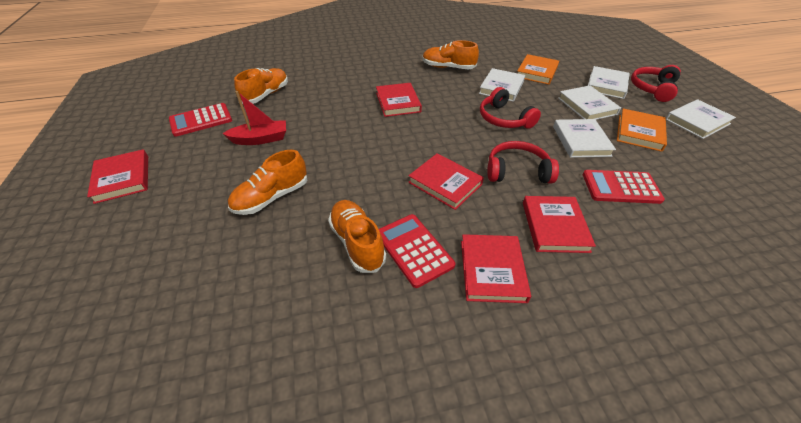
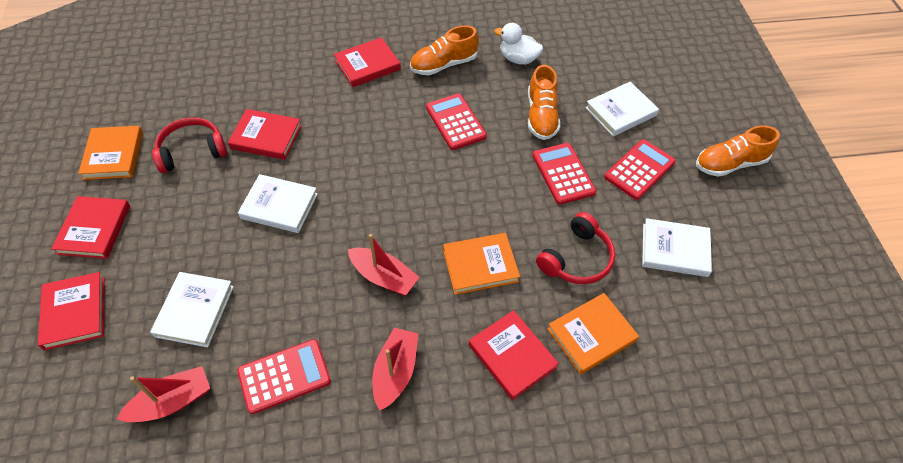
orange book: [517,54,559,85] [617,108,667,152] = 2 -> [78,126,143,180] [443,233,520,295] [547,293,639,374] = 3
orange shoe: [228,150,307,215] [234,68,288,104] [328,200,386,273] [423,40,479,69] = 4 -> [410,25,479,76] [528,65,560,140] [696,126,780,177] = 3
red boat: [222,91,286,145] = 1 -> [117,366,210,422] [348,234,419,296] [372,328,418,411] = 3
red calculator: [169,103,232,137] [379,214,455,288] [583,170,665,204] = 3 -> [237,339,331,414] [426,93,487,150] [532,143,596,205] [604,139,676,200] = 4
red headphones: [480,87,541,129] [487,141,559,184] [631,65,681,102] = 3 -> [152,117,227,173] [536,212,615,284] = 2
white book: [479,68,525,102] [553,119,616,158] [558,85,621,120] [588,66,630,99] [666,99,736,139] = 5 -> [150,272,234,347] [238,174,318,233] [585,82,659,136] [642,218,712,277] = 4
white duck: none = 0 -> [494,23,543,65] = 1

